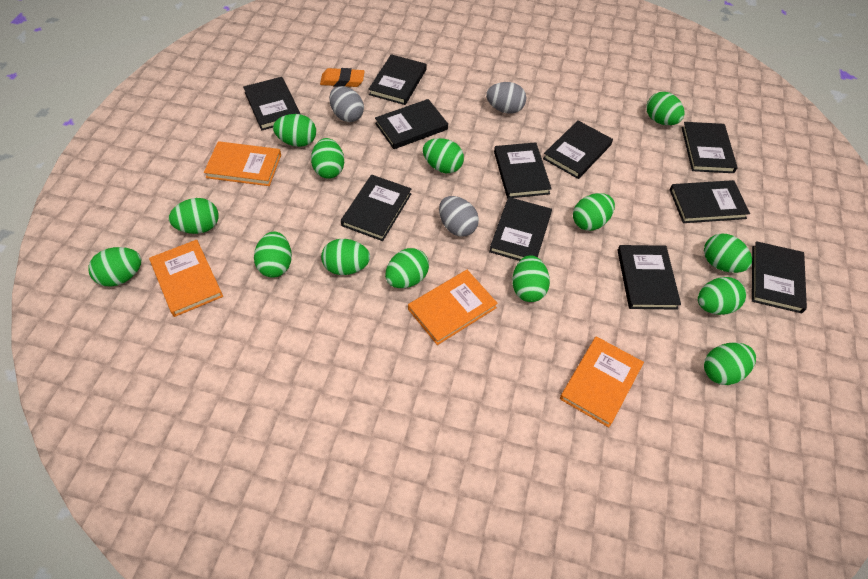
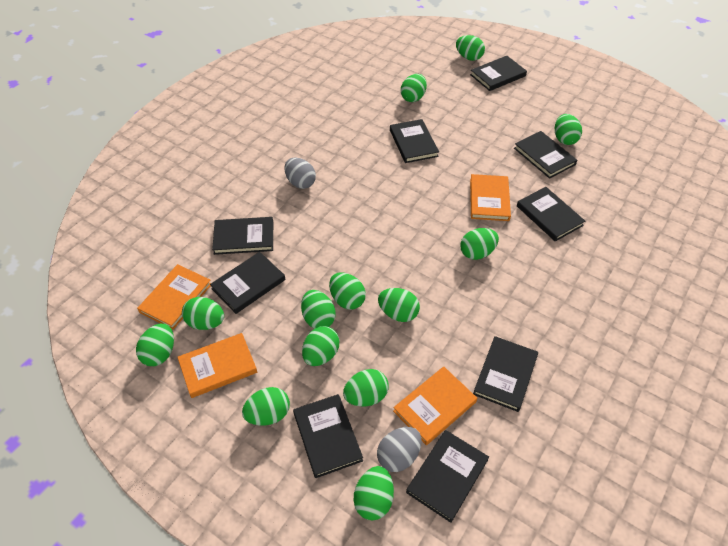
black book: [243,77,301,130] [341,175,411,241] [368,54,427,105] [375,99,448,149] [489,197,552,261] [494,142,552,198] [543,120,613,179] [617,245,681,310] [670,180,750,223] [682,122,738,173] [752,241,807,313] = 11 -> [210,252,285,314] [212,217,273,255] [293,394,363,478] [390,119,439,163] [406,430,489,523] [470,56,527,91] [473,336,538,412] [514,131,577,179] [517,187,585,242] = 9
green egg: [88,247,141,287] [169,198,219,234] [254,232,292,277] [273,114,316,147] [311,138,344,179] [321,239,370,275] [385,248,429,288] [423,138,464,173] [512,255,550,302] [573,193,615,231] [646,92,685,125] [698,277,746,315] [704,234,752,273] [704,343,756,385] = 14 -> [136,324,174,366] [182,297,224,330] [242,387,290,425] [301,290,336,329] [302,326,339,366] [329,273,366,310] [343,369,389,406] [354,466,394,520] [378,288,420,322] [401,74,427,102] [456,35,485,61] [460,228,499,260] [555,114,582,145] = 13
grey egg: [329,86,364,122] [439,196,479,236] [486,82,526,113] = 3 -> [284,158,316,189] [377,427,421,472] = 2
orange eraser: [320,68,365,87] = 1 -> none = 0

